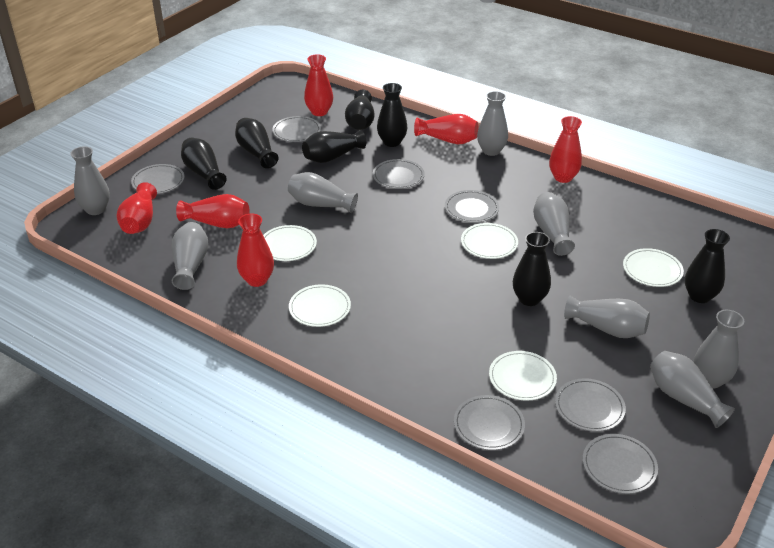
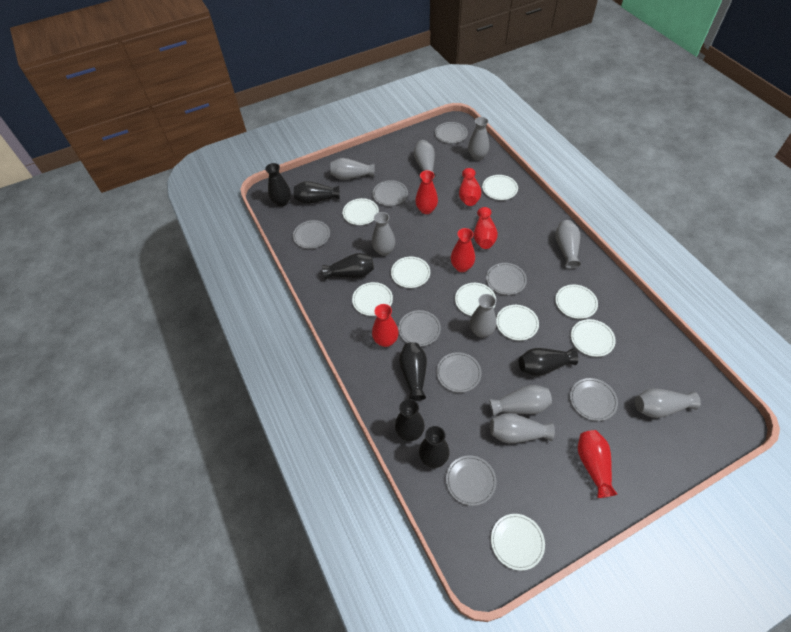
grey plate: [131,164,184,194] [272,116,321,142] [373,159,425,189] [445,190,499,223] [454,395,525,450] [555,378,626,432] [583,434,658,494] = 7 -> [293,220,330,249] [373,180,408,206] [398,310,441,346] [435,122,468,143] [437,352,482,392] [446,455,496,506] [486,263,527,295] [570,378,618,421] = 8
grey vase: [70,146,110,215] [172,222,208,290] [288,172,358,213] [477,91,508,156] [533,192,575,256] [564,296,650,338] [650,351,735,428] [694,310,744,388] = 8 -> [330,158,374,180] [372,212,395,256] [414,140,436,179] [468,117,489,161] [470,294,497,338] [489,385,552,417] [490,413,555,443] [555,220,581,269] [635,388,701,418] = 9
white plate: [263,225,317,261] [289,284,351,327] [461,223,518,259] [489,351,557,401] [623,248,684,287] = 5 -> [343,198,379,225] [352,282,393,316] [391,256,430,288] [455,283,496,316] [482,175,518,200] [491,514,545,571] [496,305,539,341] [555,285,598,319] [571,319,616,357] = 9

